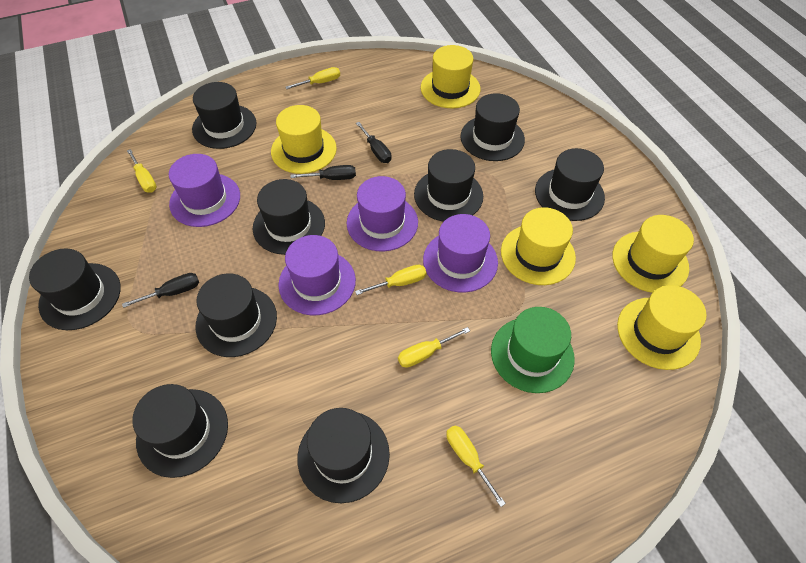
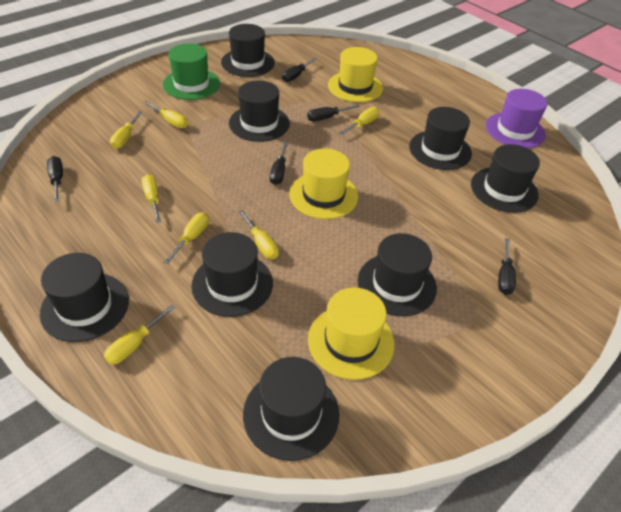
black hat: [29,248,121,330] [132,384,228,478] [192,82,256,149] [195,273,277,357] [253,179,325,255] [297,408,390,503] [414,149,483,222] [460,93,525,161] [535,148,605,221] = 9 -> [40,253,129,342] [191,232,273,317] [221,24,275,77] [229,80,290,142] [243,357,339,461] [358,233,437,316] [409,107,472,170] [471,144,540,213] = 8
black screwdriver: [122,273,199,308] [290,165,356,180] [356,122,391,163] = 3 -> [47,156,63,202] [270,142,288,185] [282,58,317,82] [307,105,360,122] [498,238,516,295] = 5
purple hat: [169,154,240,227] [278,235,356,315] [346,176,418,252] [423,214,498,293] = 4 -> [486,89,547,148] = 1
yellow hat: [271,105,337,174] [421,45,481,108] [501,207,576,285] [612,215,694,293] [617,285,707,370] = 5 -> [289,148,358,219] [308,288,395,380] [328,47,383,102] = 3
yellow screwdriver: [127,149,157,193] [285,67,340,89] [355,265,426,295] [398,327,470,368] [446,426,506,507] = 5 -> [104,304,175,365] [110,111,143,149] [142,175,161,223] [144,101,188,128] [164,212,209,264] [239,210,279,259] [339,107,380,135] = 7

